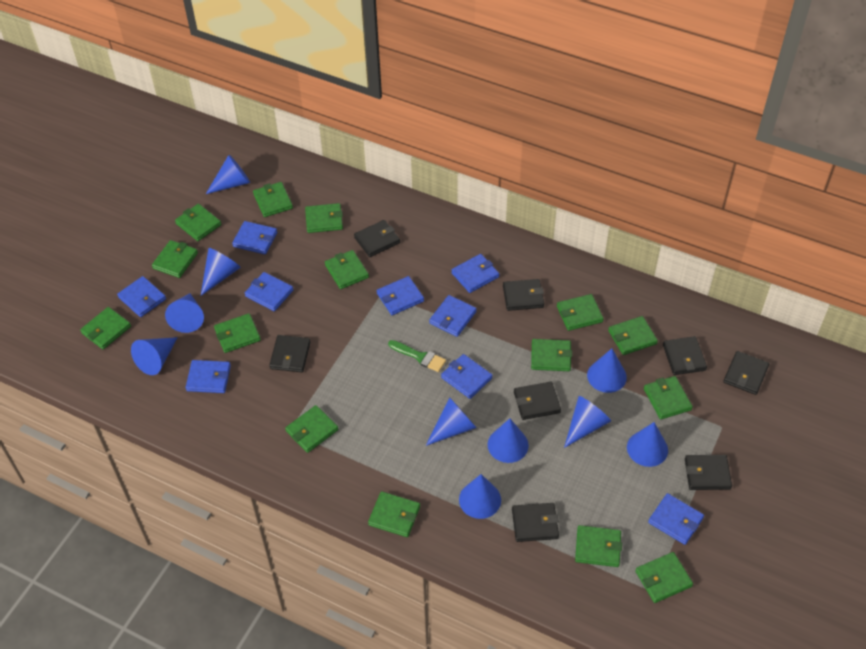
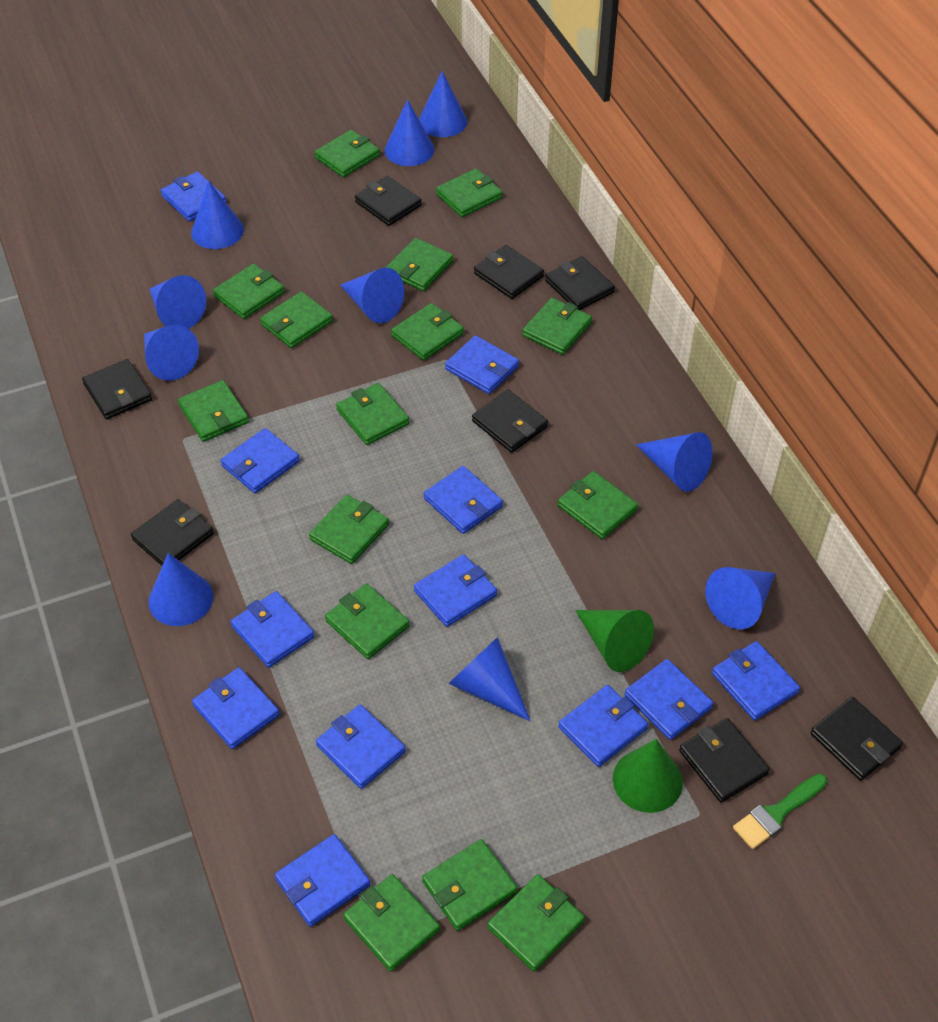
blue wallet: [117,276,166,317] [186,360,231,393] [232,221,277,255] [245,272,294,311] [377,276,424,315] [429,295,477,337] [441,354,493,399] [451,254,499,293] [648,493,704,545] = 9 -> [161,171,226,222] [192,667,280,749] [221,428,300,493] [231,591,314,668] [275,834,370,927] [316,704,406,789] [414,554,497,627] [424,466,503,534] [445,335,519,394] [558,685,648,767] [625,659,713,740] [712,641,800,720] = 12
green cone: none = 0 -> [575,610,654,672] [613,739,683,813] = 2

